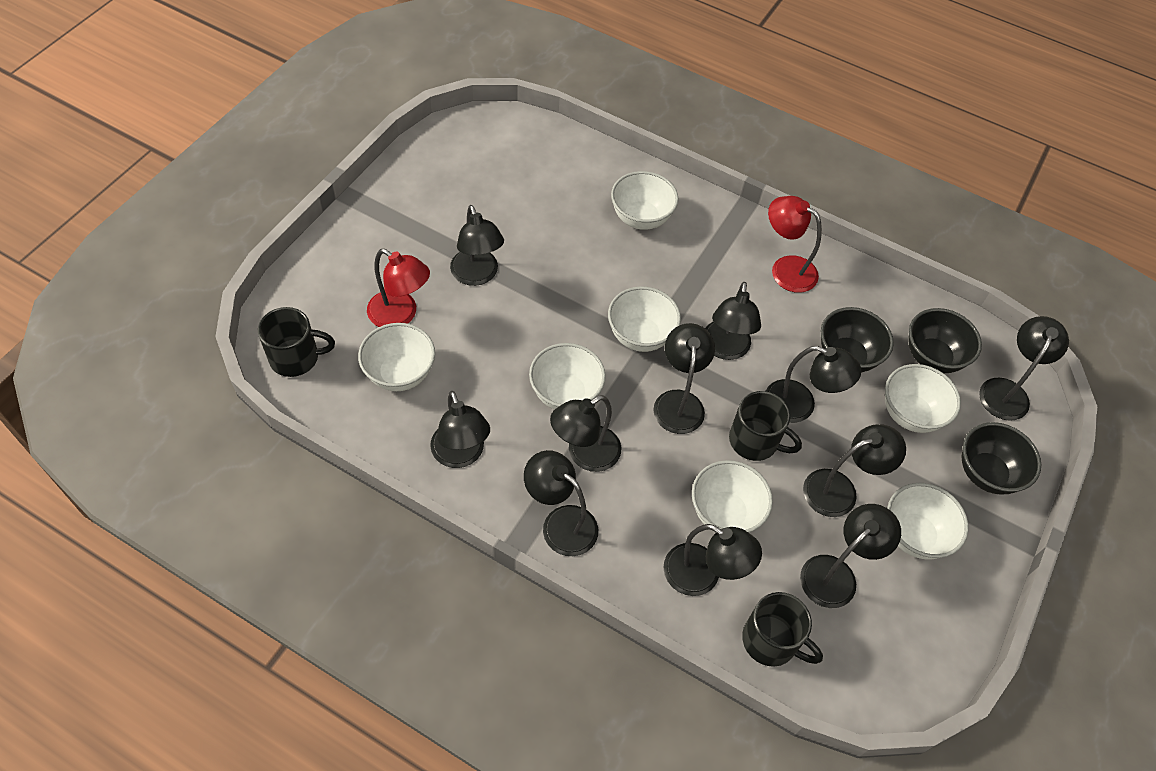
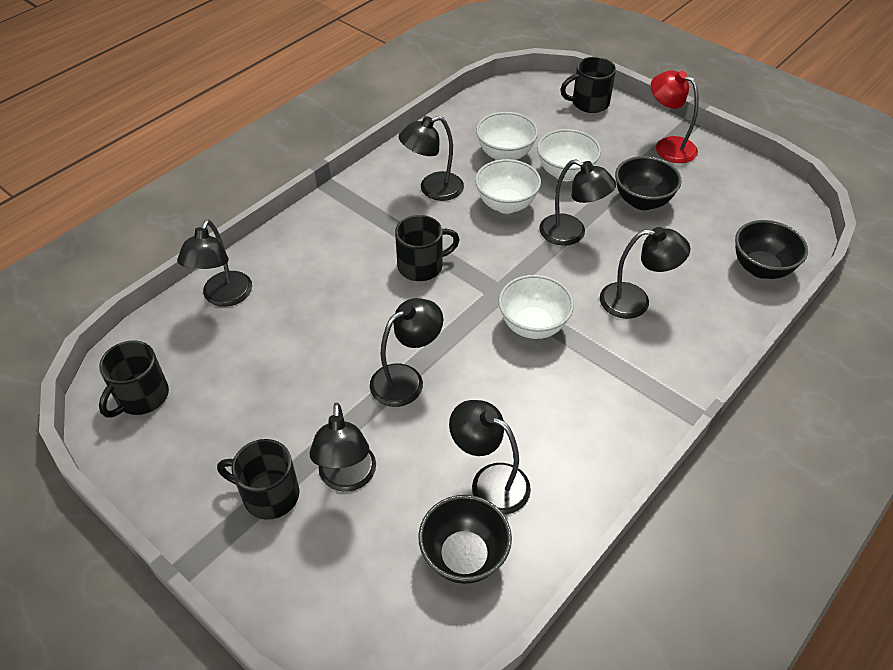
black lamp: [430,391,490,468] [450,205,504,286] [524,450,598,556] [550,395,621,472] [653,323,715,434] [663,524,762,596] [705,282,761,360] [766,346,861,423] [800,504,901,608] [803,424,906,517] [979,316,1069,421] = 11 -> [177,220,252,307] [309,403,376,492] [370,298,443,407] [399,116,464,201] [449,400,531,515] [539,159,616,246] [600,227,690,319] = 7
black mug: [258,307,335,377] [729,391,802,461] [742,592,823,667] = 3 -> [99,340,169,417] [217,439,299,520] [395,215,460,281] [560,57,616,113] = 4
red lamp: [367,249,430,327] [768,196,822,293] = 2 -> [651,70,699,163] = 1
white bowl: [358,323,435,391] [529,343,606,410] [608,286,681,352] [611,171,679,230] [692,460,773,533] [885,364,961,433] [887,483,968,559] = 7 -> [475,159,541,214] [476,112,538,160] [499,275,574,339] [537,129,601,181] = 4

